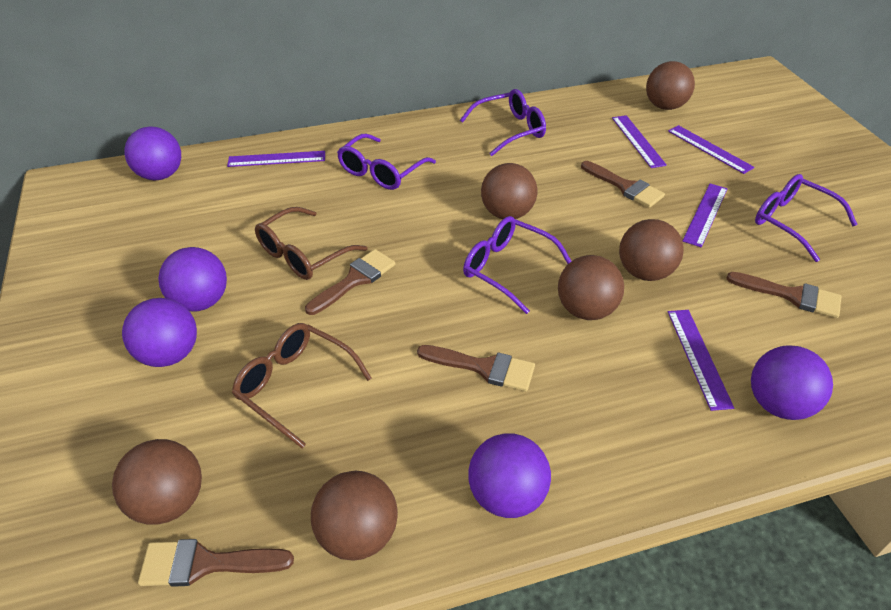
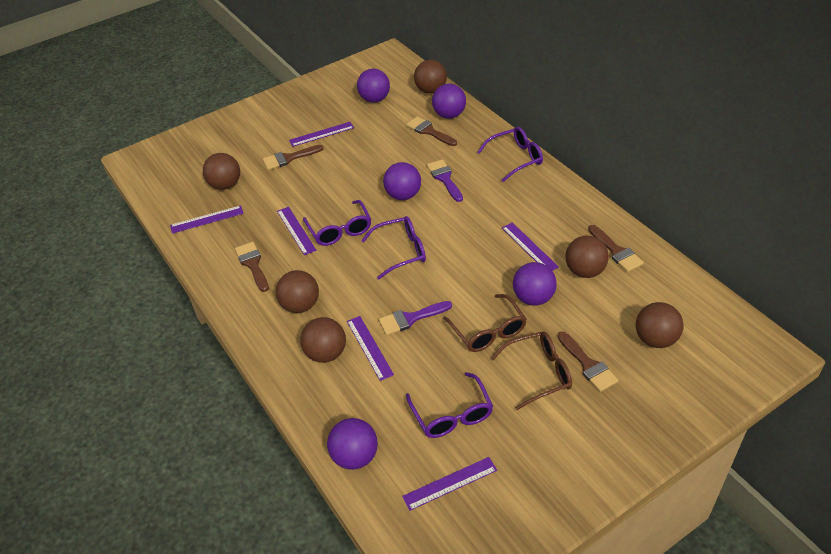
purple brush: none = 0 -> [379,301,452,335] [427,159,463,202] = 2
purple ruler: [227,151,325,167] [612,115,667,168] [668,125,755,174] [668,310,734,411] [682,184,728,247] = 5 -> [170,205,244,234] [277,207,317,255] [289,122,354,147] [347,316,394,381] [402,457,497,511] [502,223,559,271] = 6

